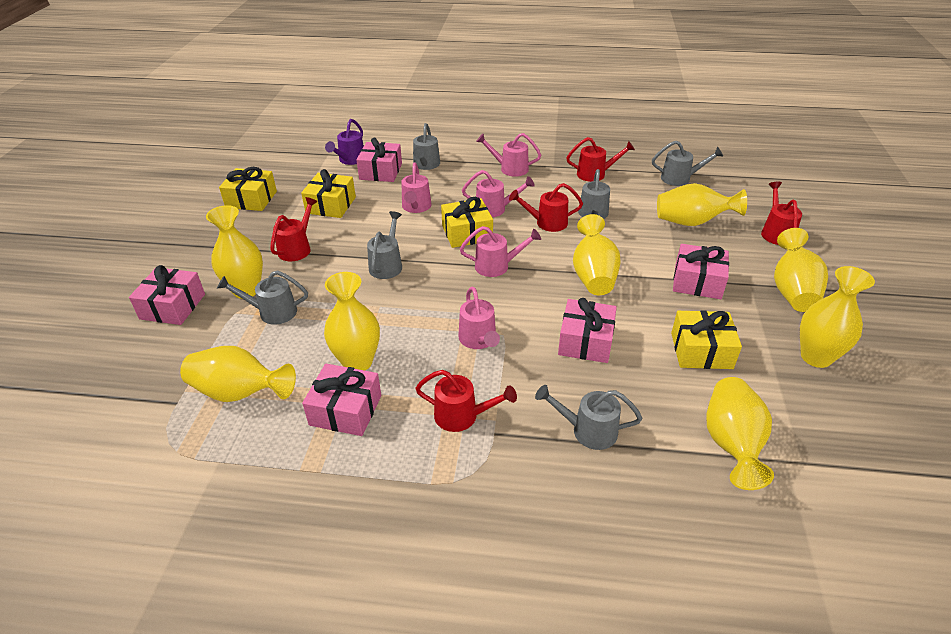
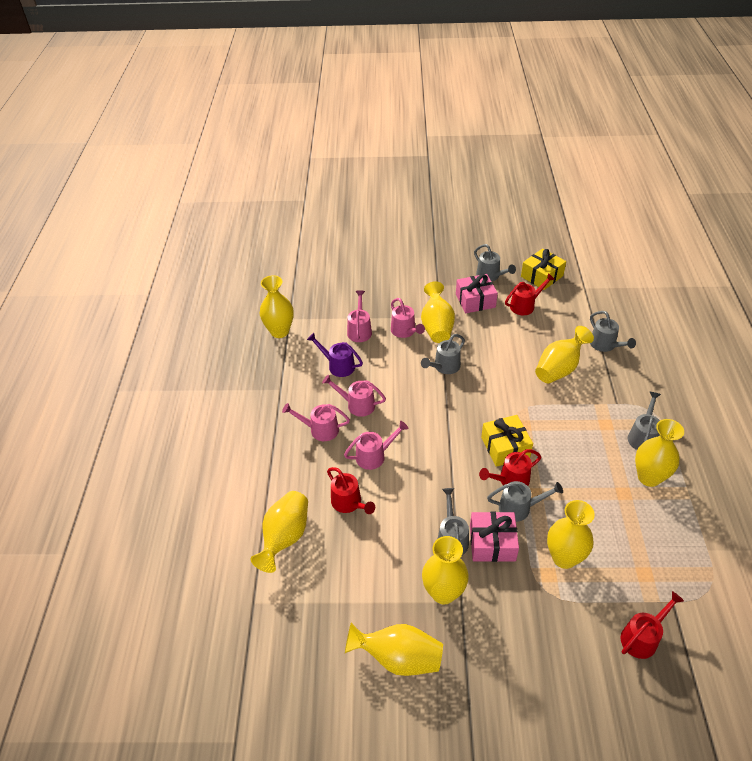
pink gift: [129,265,205,325] [302,364,381,436] [356,138,402,182] [558,298,617,363] [673,244,729,299] = 5 -> [456,274,498,313] [470,512,519,562] = 2
red watering can: [270,197,317,261] [415,370,517,432] [509,183,583,232] [566,137,635,182] [761,181,802,245] = 5 -> [327,467,375,514] [479,449,541,486] [505,273,555,315] [620,591,684,659] = 4
yellow gift: [219,167,277,211] [301,169,356,218] [441,197,493,248] [671,310,742,369] = 4 -> [481,415,533,467] [521,248,566,290] = 2

